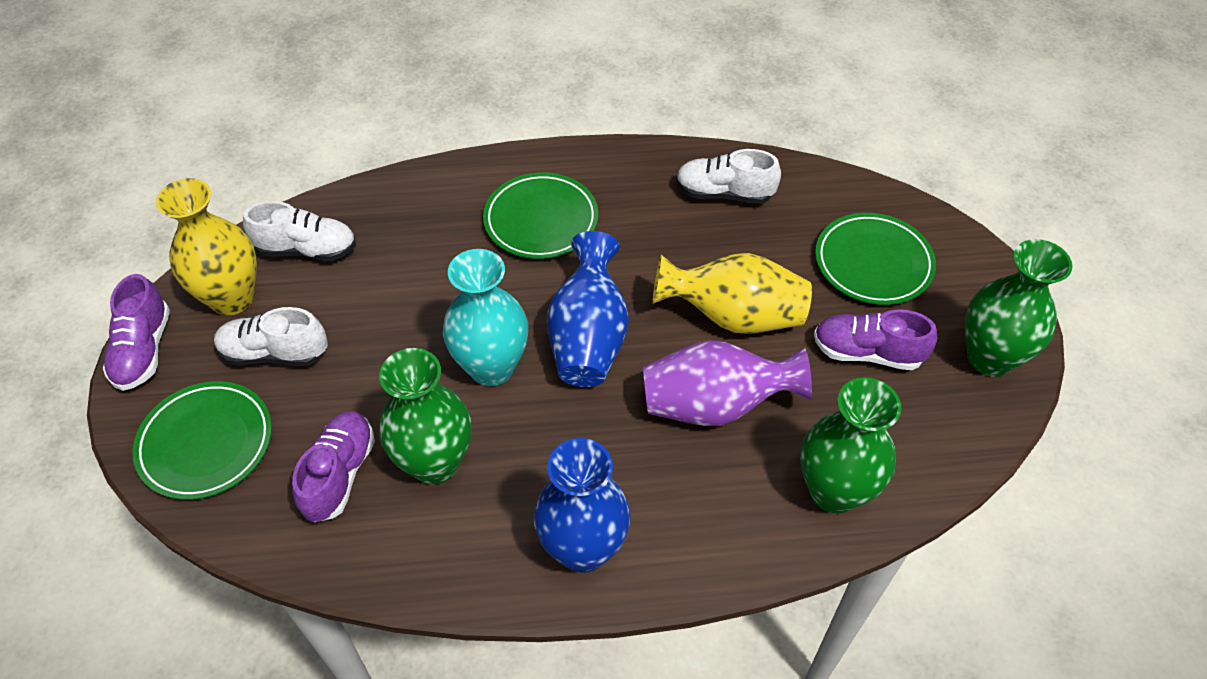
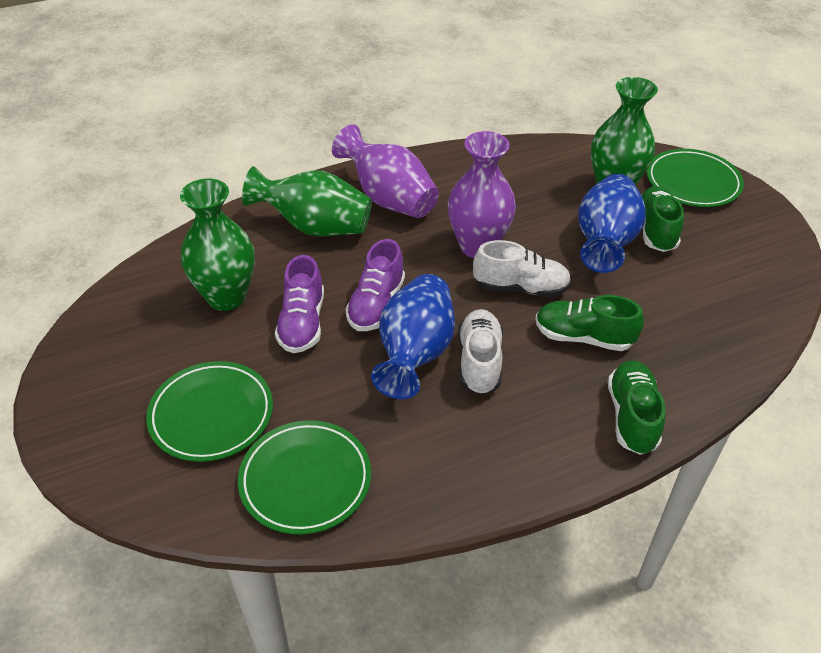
green shoe: none = 0 -> [535,295,644,351] [608,360,666,455] [641,186,684,252] = 3
purple shoe: [103,274,170,391] [292,411,375,522] [814,309,937,370] = 3 -> [275,255,324,353] [345,239,405,331] = 2
purple vase: [643,340,812,426] = 1 -> [332,125,439,218] [448,131,516,258] = 2
turquoise vase: [443,249,528,386] = 1 -> none = 0
white shoe: [214,307,328,366] [243,201,356,261] [676,149,781,204] = 3 -> [458,309,503,395] [473,240,571,297] = 2
yellow vase: [156,178,257,315] [652,253,812,334] = 2 -> none = 0

